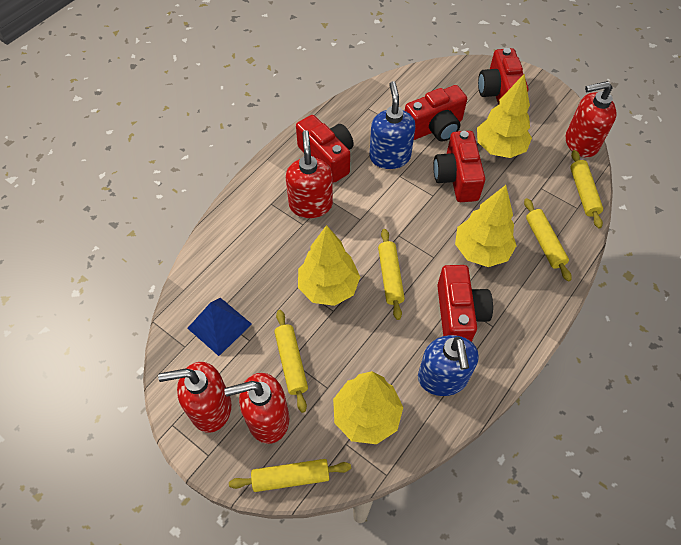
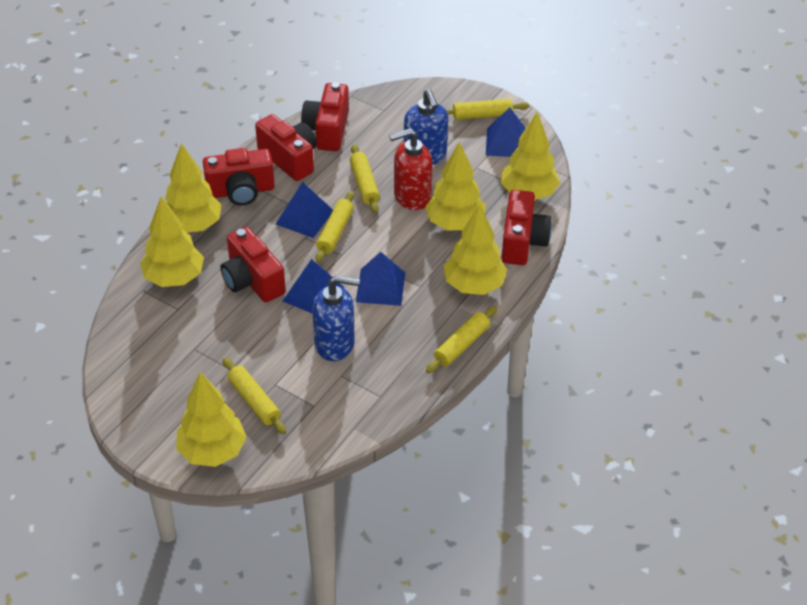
blue pyramid: [187,298,252,356] = 1 -> [276,182,333,238] [283,259,345,314] [356,252,405,306] [486,108,526,157] = 4
red soap dispenser: [158,362,231,433] [224,373,289,444] [286,130,333,218] [566,81,617,158] = 4 -> [389,128,433,211] = 1
yellow tree: [298,225,360,306] [333,371,403,444] [455,185,517,267] [477,74,532,158] = 4 -> [140,196,204,287] [165,143,222,232] [176,372,247,467] [425,141,486,231] [444,204,507,295] [501,112,560,200] = 6

